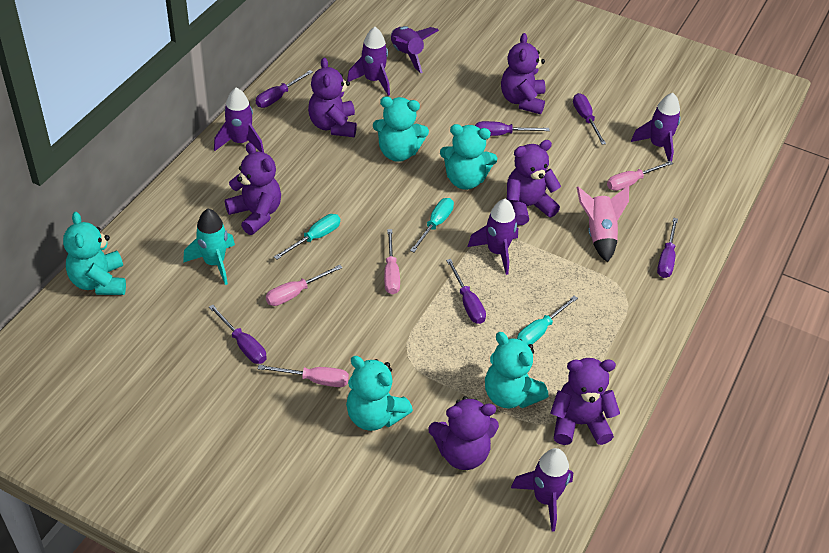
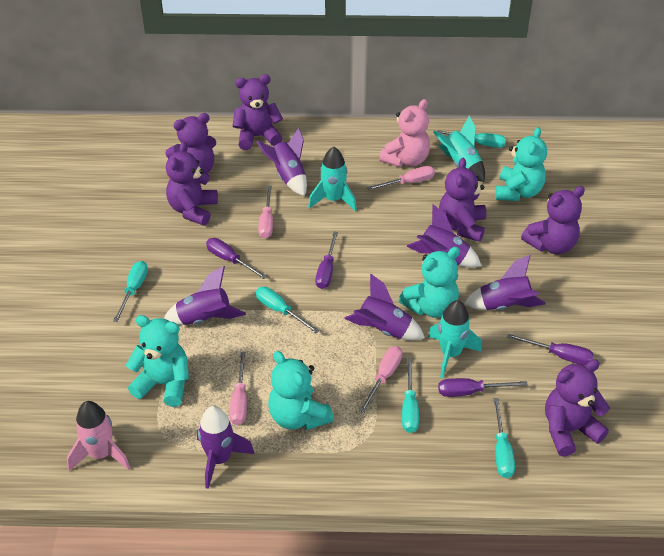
pink teddy bear: none = 0 -> [379,99,430,167] = 1
purple screwdriver: [209,305,267,364] [256,70,313,108] [446,259,486,324] [475,121,550,136] [573,93,606,145] [657,218,678,278] = 6 -> [206,238,267,279] [315,232,338,289] [438,378,528,397] [507,334,594,365] = 4
turquoise rocket: [183,209,235,285] = 1 -> [308,146,357,211] [428,300,482,378] [433,116,485,182] = 3
turquoise screwdriver: [274,214,340,260] [410,198,454,252] [517,296,578,345] = 3 -> [113,261,148,322] [256,287,320,333] [402,359,419,433] [437,130,506,148] [494,398,515,478] = 5
turquoise teddy bear: [63,212,126,295] [346,356,413,431] [373,96,429,162] [440,124,497,190] [485,332,548,408] = 5 -> [126,315,189,407] [268,351,334,430] [399,247,460,318] [495,127,547,201] = 4

